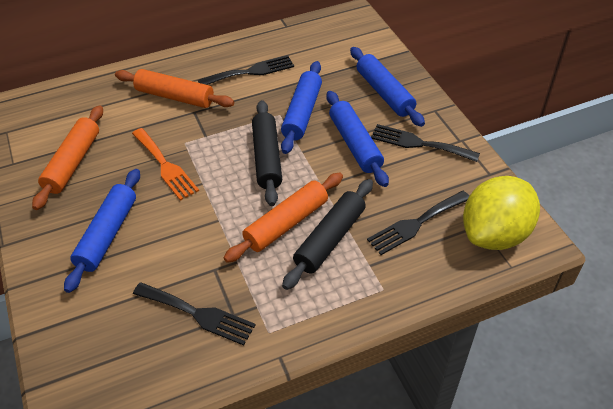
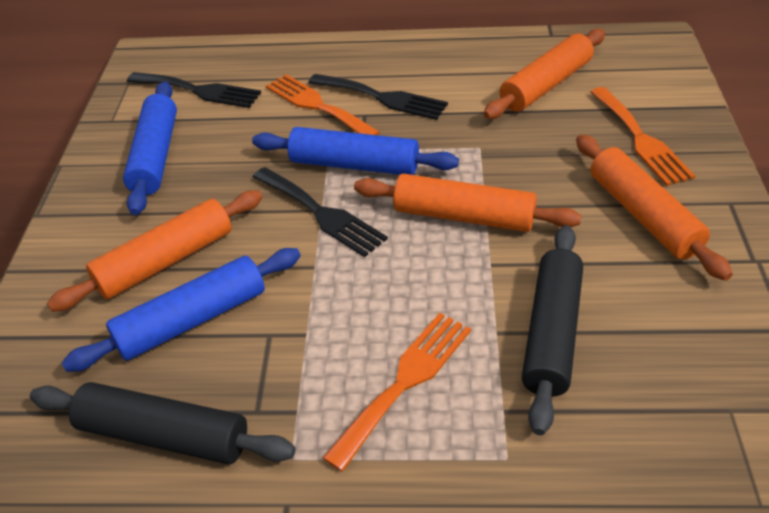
black fork: [133,282,256,346] [198,55,294,85] [367,191,469,255] [371,124,480,162] = 4 -> [127,72,261,108] [253,167,388,257] [308,74,448,120] = 3
blue rolling pin: [64,169,140,293] [281,61,322,154] [326,91,389,187] [350,47,425,127] = 4 -> [62,248,301,372] [123,82,177,215] [252,127,459,175] = 3
orange fork: [132,128,199,201] = 1 -> [266,74,380,135] [323,313,471,472] [591,87,695,186] = 3
orange rolling pin: [32,105,103,210] [115,69,234,108] [224,173,343,263] = 3 -> [47,190,262,312] [354,174,582,232] [483,29,605,119] [576,135,733,281] = 4
yellow lemon: [463,176,540,250] = 1 -> none = 0

